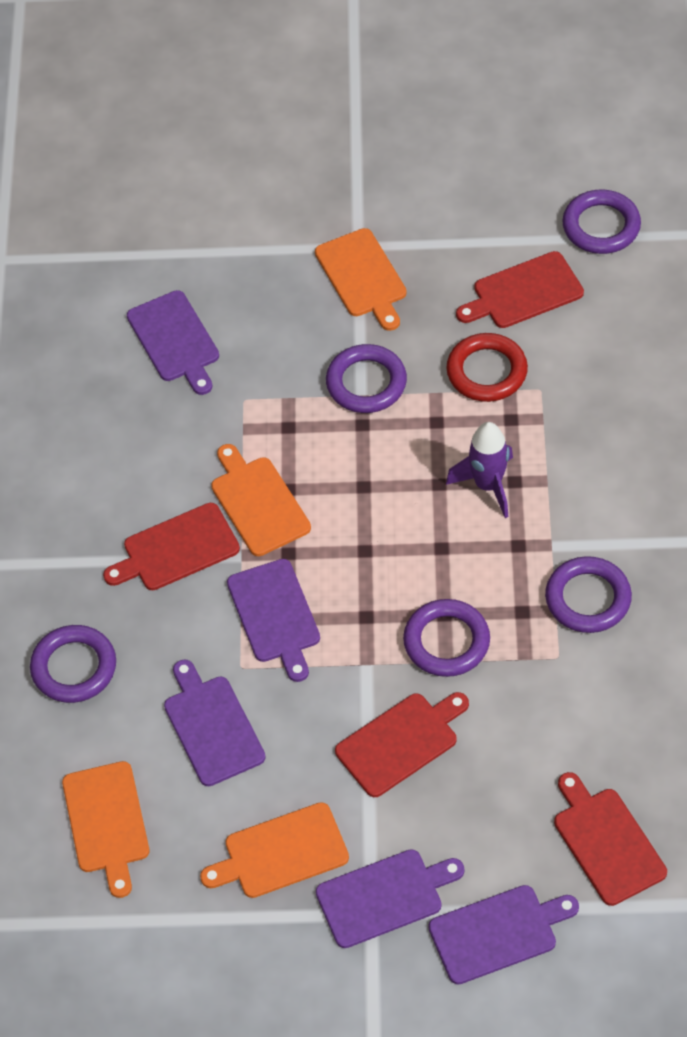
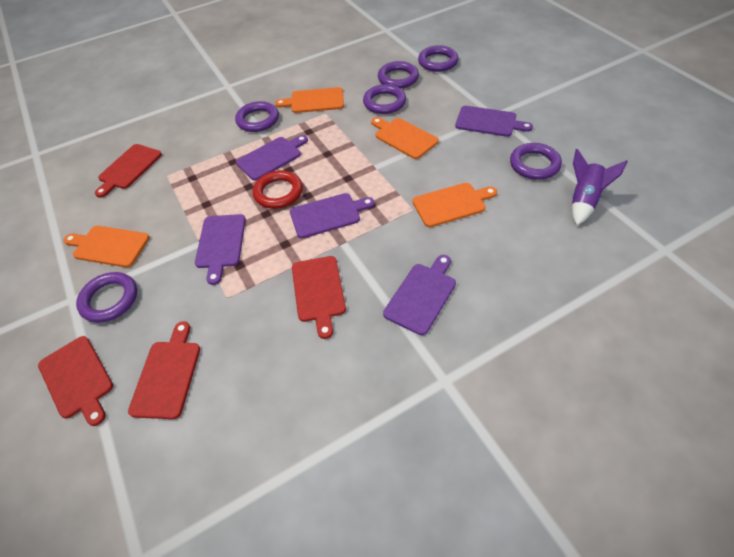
purple ring: [30,625,116,703] [326,344,407,413] [403,599,490,677] [545,556,632,633] [562,189,641,254] = 5 -> [76,272,137,323] [235,101,279,132] [363,84,406,114] [378,61,419,89] [418,45,458,72] [510,143,562,180] = 6

